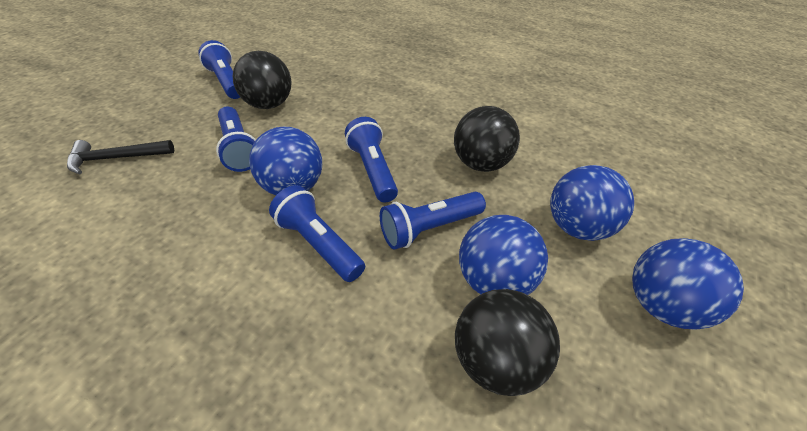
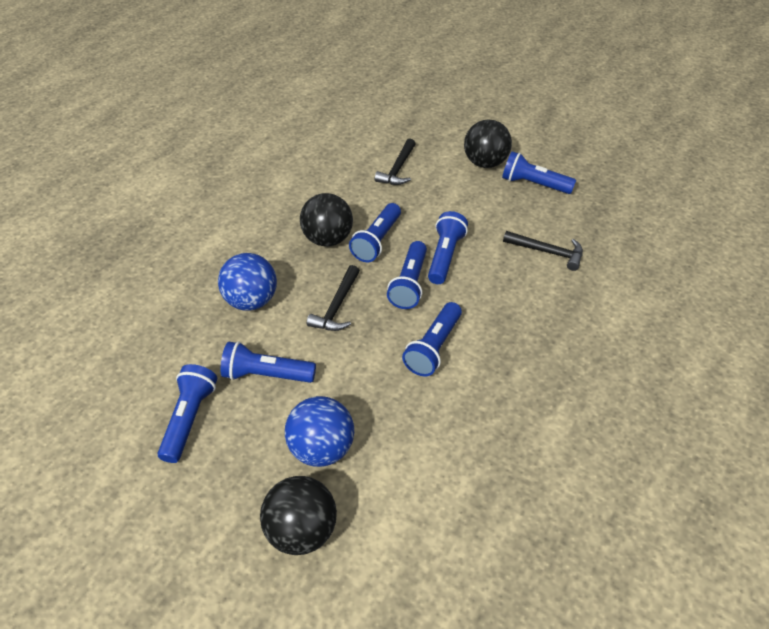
black hammer: [67,140,174,174] = 1 -> [307,265,360,331] [375,138,415,185] [503,231,583,271] = 3
blue ball: [249,127,322,195] [459,215,548,295] [550,165,634,241] [632,238,744,330] = 4 -> [218,253,277,311] [285,396,354,467] = 2
blue flashlight: [198,40,240,99] [216,107,256,172] [269,185,365,282] [345,117,398,202] [380,192,486,250] = 5 -> [158,364,217,463] [220,341,316,383] [349,203,401,262] [387,241,427,309] [402,302,462,376] [428,211,468,284] [502,151,576,194] = 7

